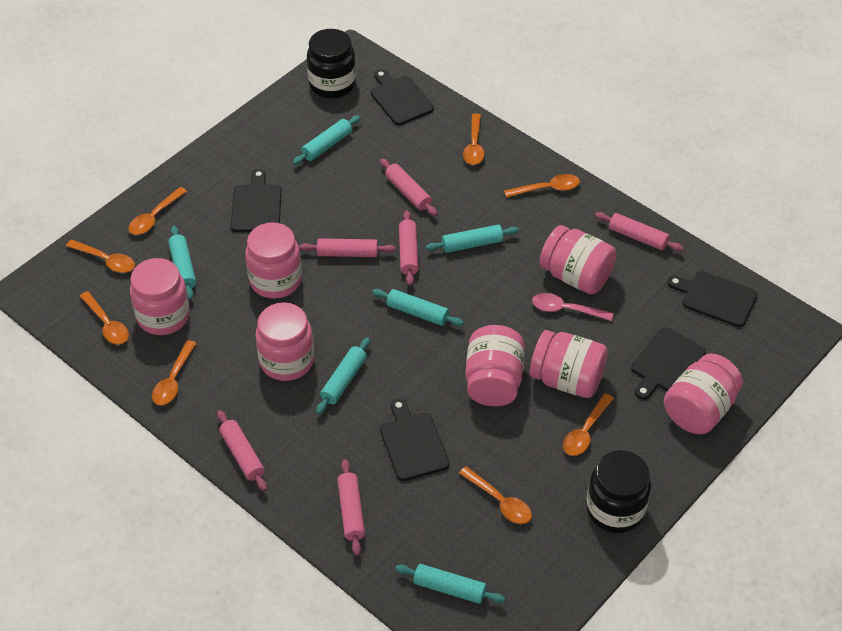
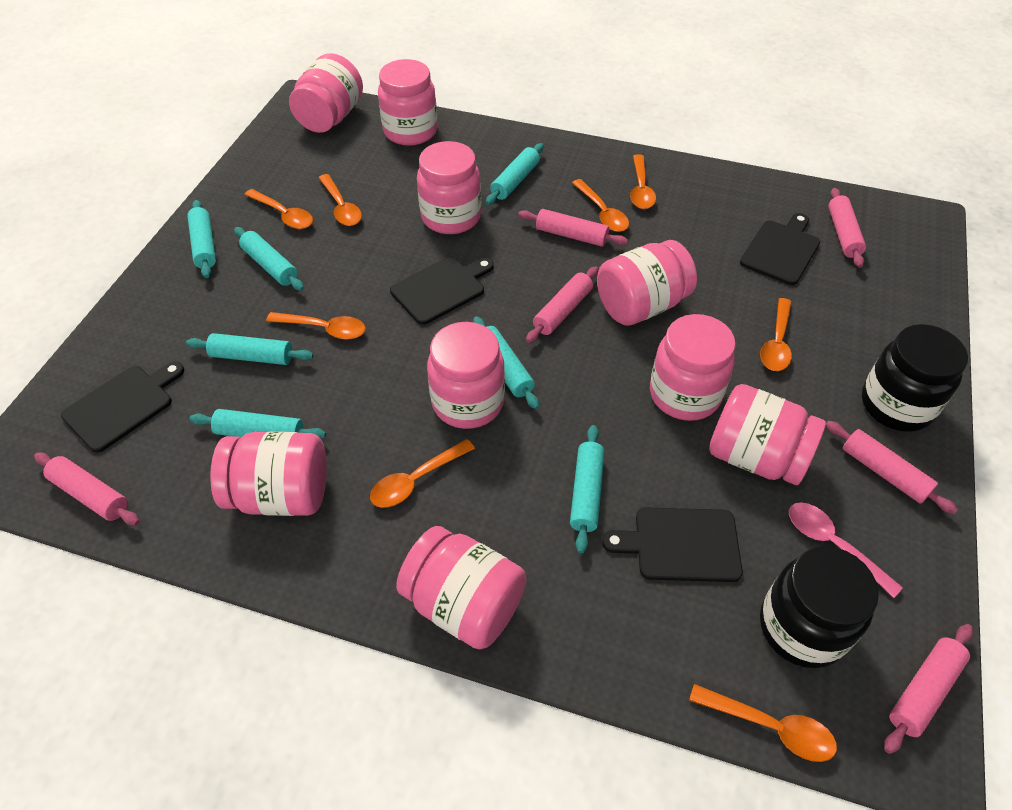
black cutting board: [231,169,282,232] [370,69,434,125] [380,399,450,481] [631,327,706,400] [667,271,758,327] = 5 -> [61,361,184,453] [390,257,494,325] [602,507,743,582] [740,213,820,285] = 4
pink jar: [130,258,190,335] [245,222,302,299] [255,302,314,381] [465,325,525,407] [530,330,608,398] [539,225,616,294] [664,353,743,434] = 7 -> [210,432,327,516] [289,53,363,133] [378,59,438,146] [396,526,526,649] [417,141,481,234] [427,322,505,429] [597,240,697,326] [650,314,736,421] [709,384,826,485] = 9
turquoise rolling pin: [168,226,196,300] [293,115,360,165] [316,337,370,414] [372,289,464,326] [395,564,505,604] [426,224,519,253] = 6 -> [186,333,314,365] [187,200,216,278] [190,409,326,439] [234,227,304,291] [473,316,539,409] [486,143,543,205] [570,425,605,553] = 7

